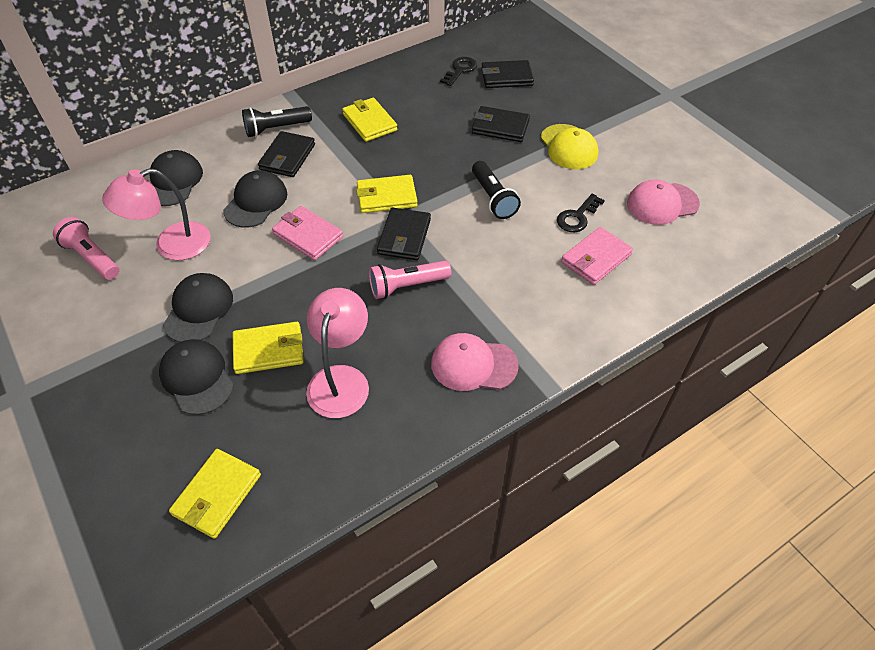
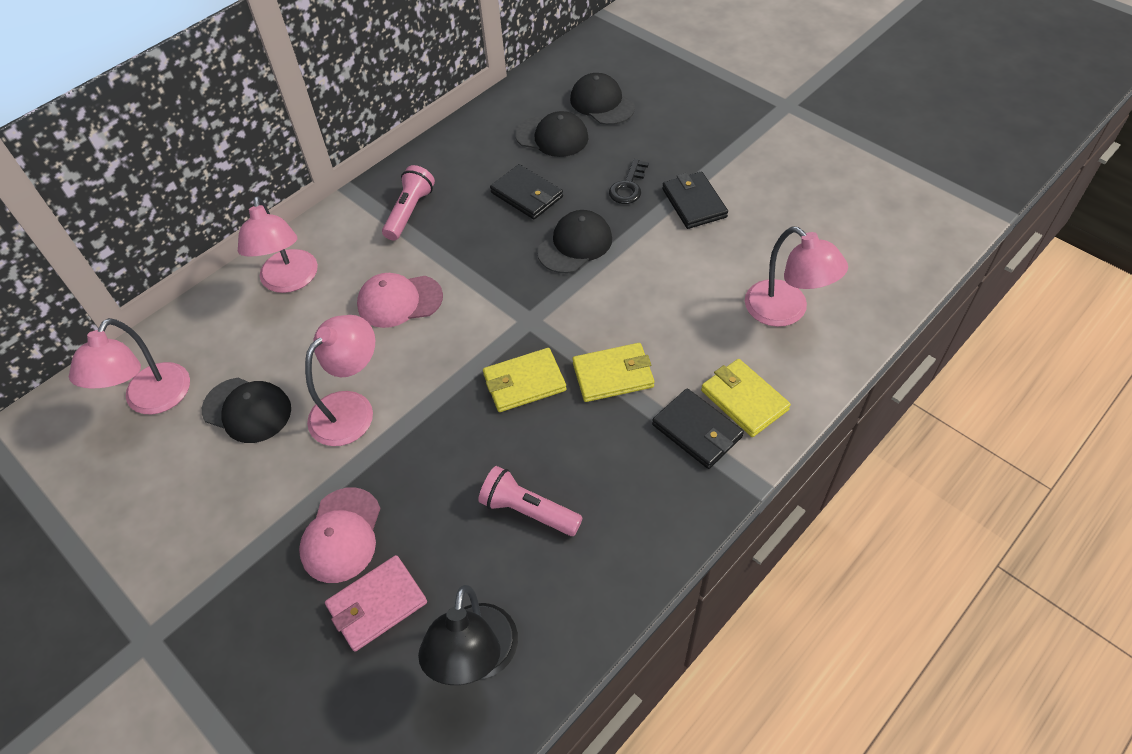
black flashlight: [242,106,312,137] [472,161,521,219] = 2 -> none = 0
black key: [440,57,477,86] [557,194,605,232] = 2 -> [609,159,649,204] = 1
black lamp: none = 0 -> [418,585,518,685] = 1
black wallet: [258,131,315,177] [377,207,431,260] [472,106,530,142] [481,60,534,88] = 4 -> [490,164,563,219] [652,389,744,469] [662,171,728,229] = 3
pink lamp: [102,168,211,261] [306,288,369,418] = 2 -> [69,318,190,415] [238,196,318,293] [305,315,375,446] [745,227,848,327] = 4
pink wallet: [272,206,343,260] [561,227,633,285] = 2 -> [325,555,427,652] = 1
yellow cap: [541,124,598,169] = 1 -> none = 0
yellow wallet: [169,449,261,539] [233,322,304,374] [342,98,397,142] [356,175,418,213] = 4 -> [483,348,566,412] [572,343,654,402] [701,359,791,437] = 3

